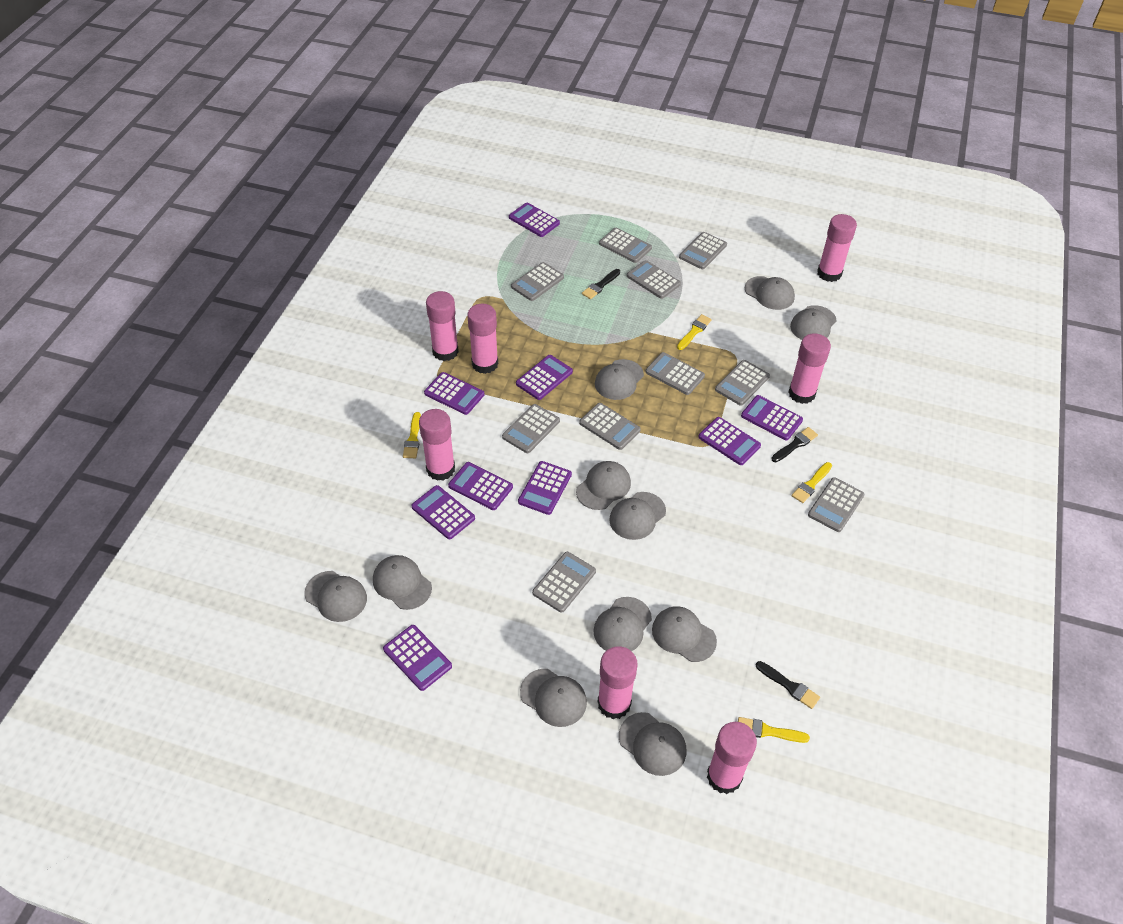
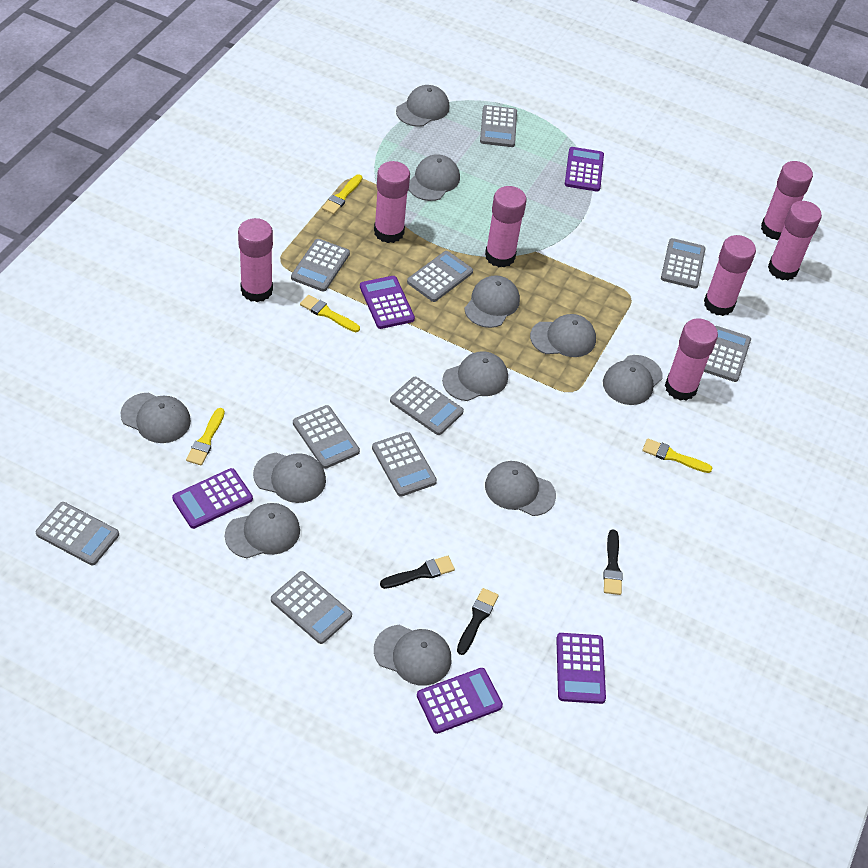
purple calculator: [383,625,452,691] [411,485,475,539] [424,372,485,415] [448,462,513,510] [509,203,560,237] [516,355,573,400] [518,461,572,515] [698,417,761,465] [741,395,803,441] = 9 -> [172,468,253,529] [360,276,415,329] [417,668,503,734] [556,633,606,704] [565,147,604,192] = 5

